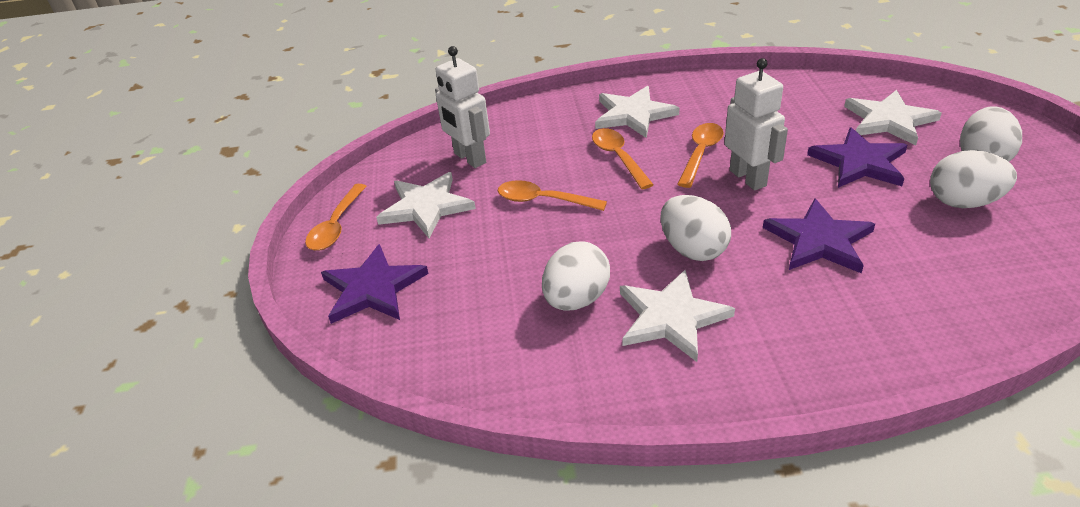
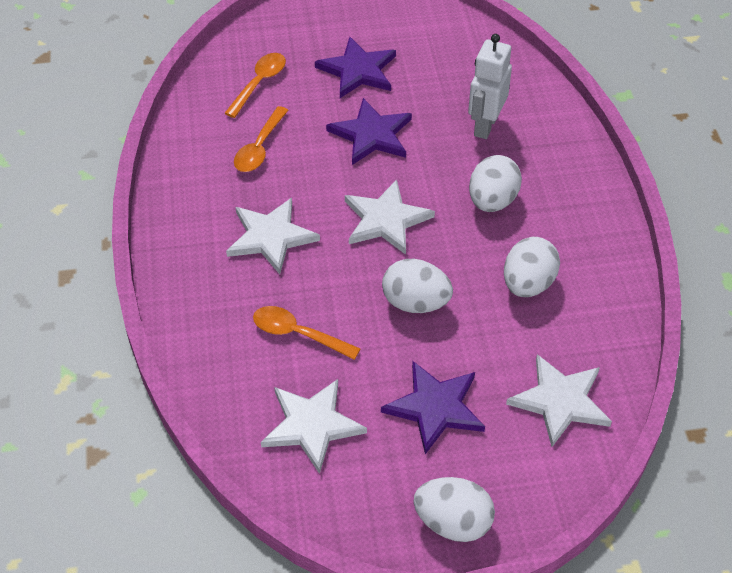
orange spoon: [305,184,367,251] [498,180,607,211] [592,128,654,189] [677,123,724,188] = 4 -> [225,53,286,118] [234,106,288,172] [253,306,361,360] = 3
white robot: [435,46,490,168] [724,58,788,190] = 2 -> [468,34,512,139] = 1

